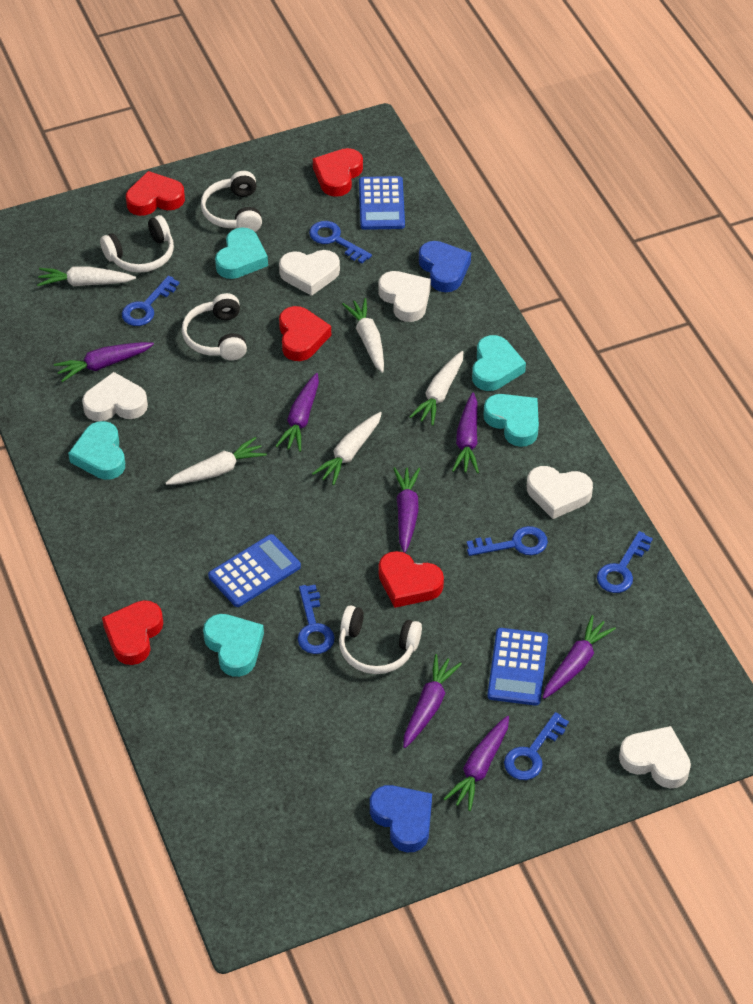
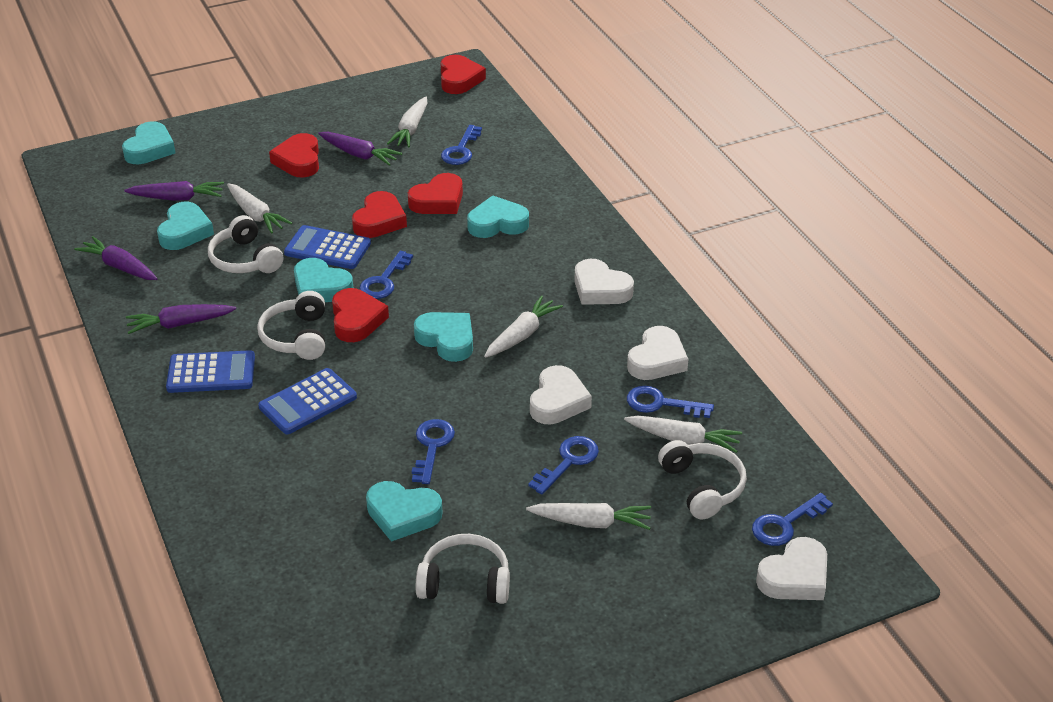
blue heart: [370,785,432,852] [419,241,471,292] = 2 -> none = 0
purple carrot: [54,342,154,382] [276,373,319,452] [393,467,420,553] [403,654,462,748] [444,716,509,811] [452,392,479,473] [543,615,616,699] = 7 -> [74,236,158,280] [124,181,224,201] [126,304,236,334] [318,132,402,166] = 4
turquoise heart: [68,421,125,480] [203,614,264,677] [215,227,268,279] [472,335,526,391] [483,394,539,447] = 5 -> [122,121,175,164] [157,202,214,250] [294,258,353,302] [366,481,443,542] [414,312,473,362] [467,195,529,238] = 6
white heart: [82,372,148,421] [279,250,340,296] [378,271,431,322] [527,466,593,519] [619,726,691,789] = 5 -> [530,365,592,424] [574,259,634,305] [627,326,688,380] [756,537,827,600] = 4

